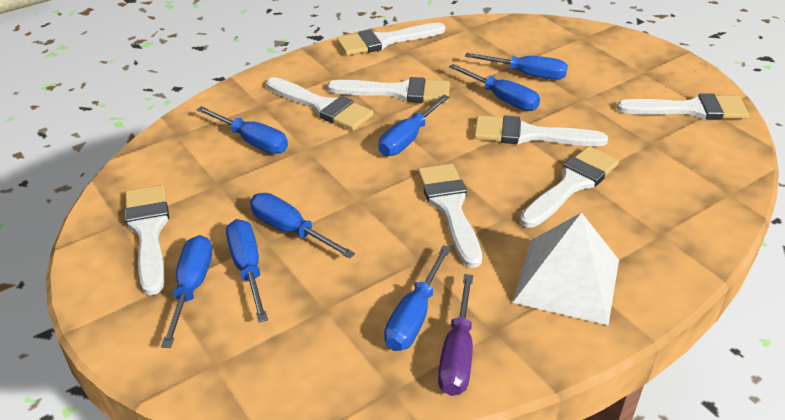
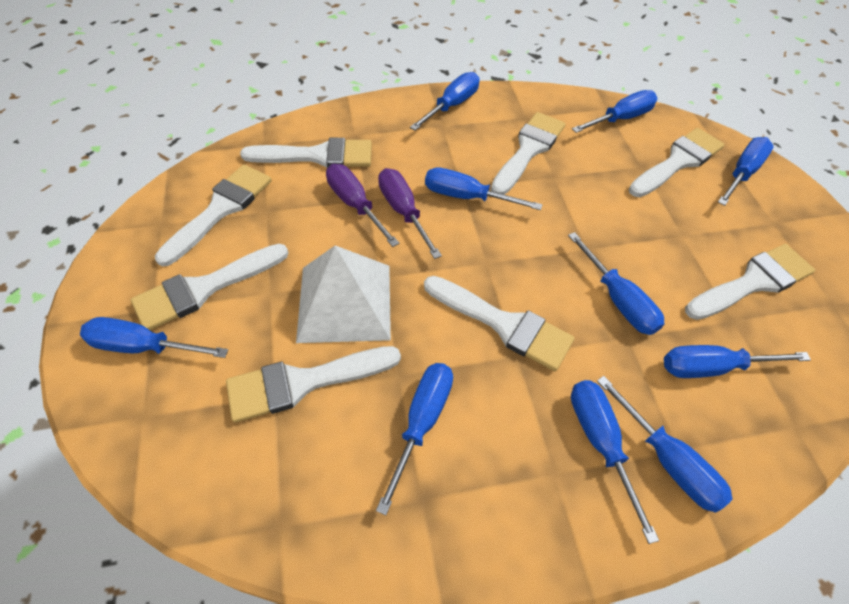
blue screwdriver: [161,235,212,348] [196,106,288,154] [226,219,268,322] [250,193,355,259] [379,95,449,156] [384,245,451,351] [449,64,540,111] [465,53,568,80] = 8 -> [80,317,228,358] [376,363,453,515] [410,72,479,130] [425,167,543,210] [568,232,664,335] [571,380,659,544] [572,90,658,133] [597,376,733,513] [664,345,811,378] [718,137,774,206] = 10
purple screwdriver: [438,274,473,396] = 1 -> [326,164,399,247] [378,168,442,259] = 2

